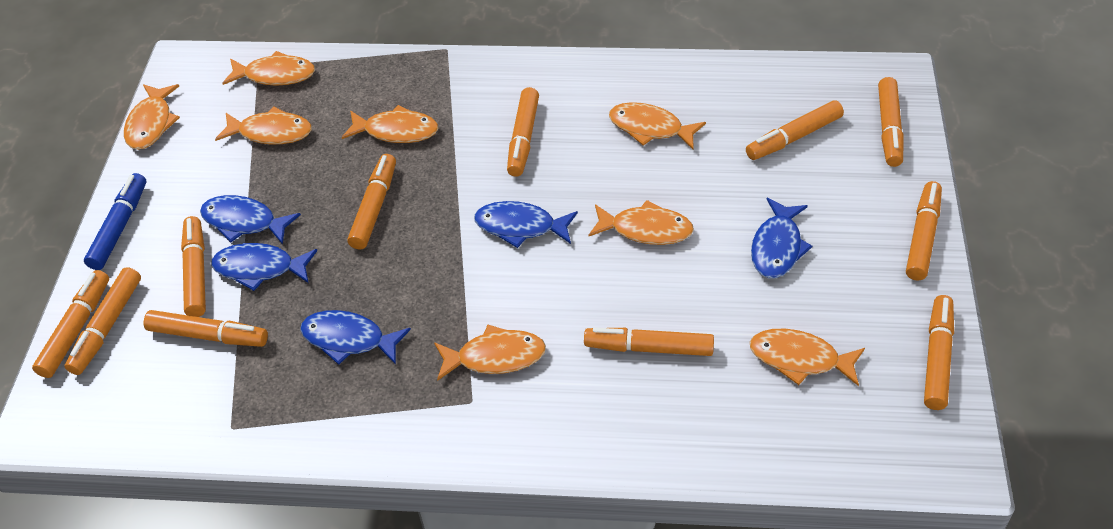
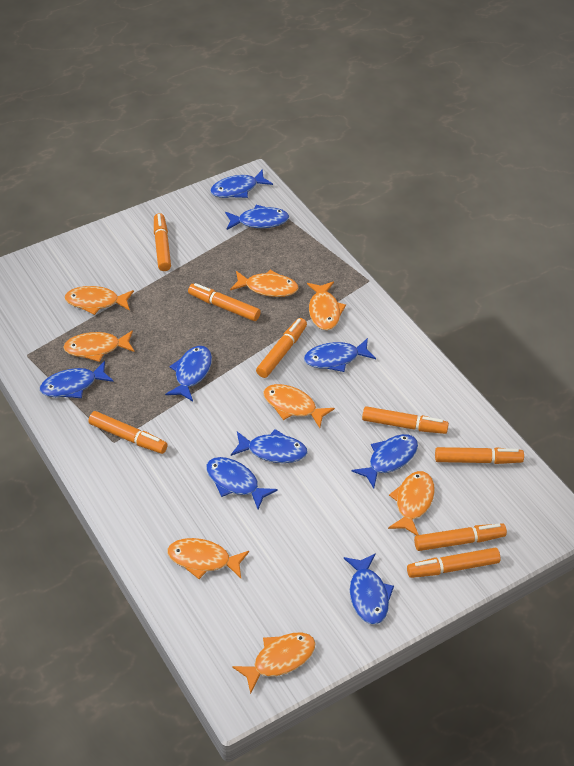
blue fish: [200,195,301,245] [211,243,317,291] [300,310,411,365] [474,201,578,248] [751,198,812,278] = 5 -> [40,361,114,398] [165,346,212,402] [206,457,278,510] [210,169,273,198] [225,205,289,230] [231,429,308,463] [304,338,376,372] [344,553,394,625] [352,434,418,488] = 9
blue marker: [84,173,146,270] = 1 -> none = 0
orange marker: [32,270,109,378] [64,267,141,375] [144,310,268,347] [181,216,206,317] [347,154,396,249] [507,87,539,177] [584,327,714,356] [746,100,844,160] [878,77,904,167] [906,181,942,281] [924,295,954,410] = 11 -> [89,411,168,454] [154,213,171,271] [188,283,261,321] [256,318,307,378] [362,406,449,434] [407,548,501,578] [414,523,507,551] [435,447,524,464] = 8

